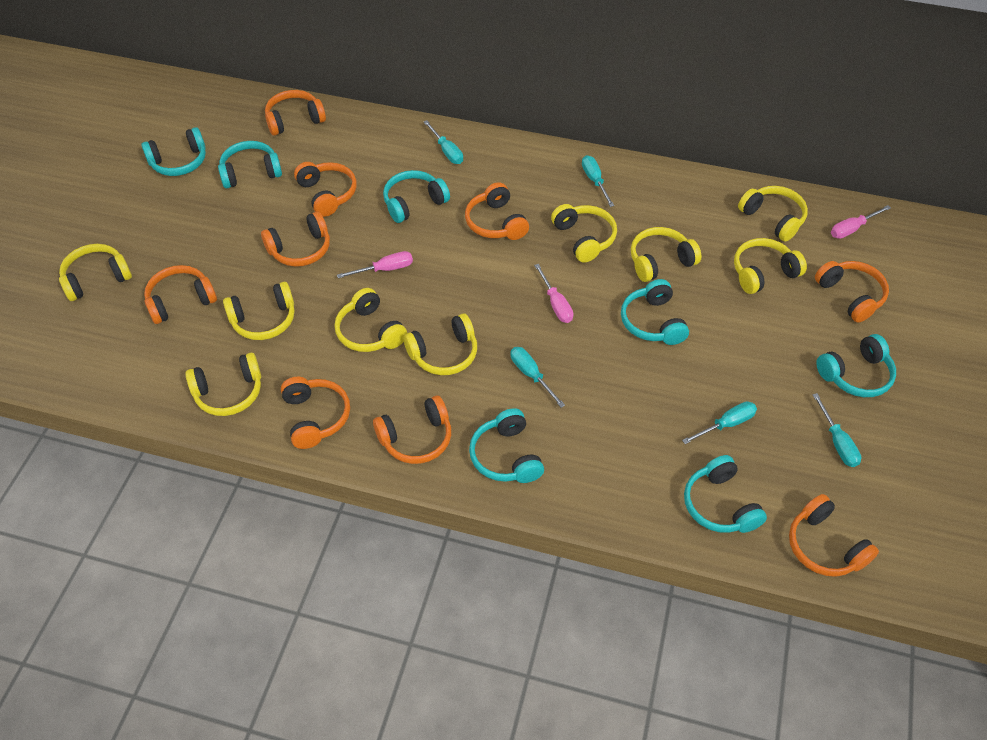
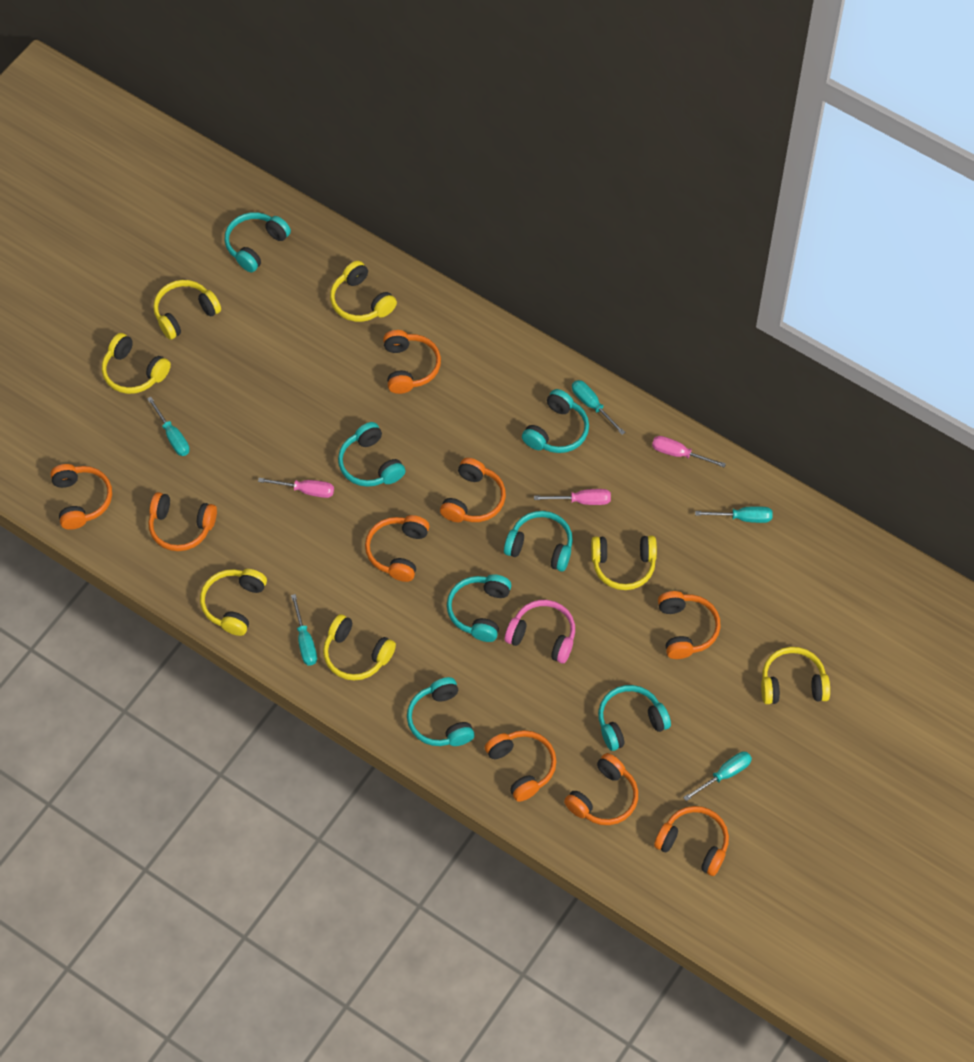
pink headphones: none = 0 -> [505,600,575,663] = 1
yellow headphones: [59,244,132,301] [185,353,261,416] [223,282,294,340] [335,288,407,352] [403,313,477,375] [551,204,617,263] [631,227,701,282] [734,238,807,294] [738,186,808,241] = 9 -> [102,333,171,394] [153,280,221,340] [200,569,267,636] [323,614,396,681] [330,261,397,322] [591,536,657,590] [761,647,830,704] = 7

